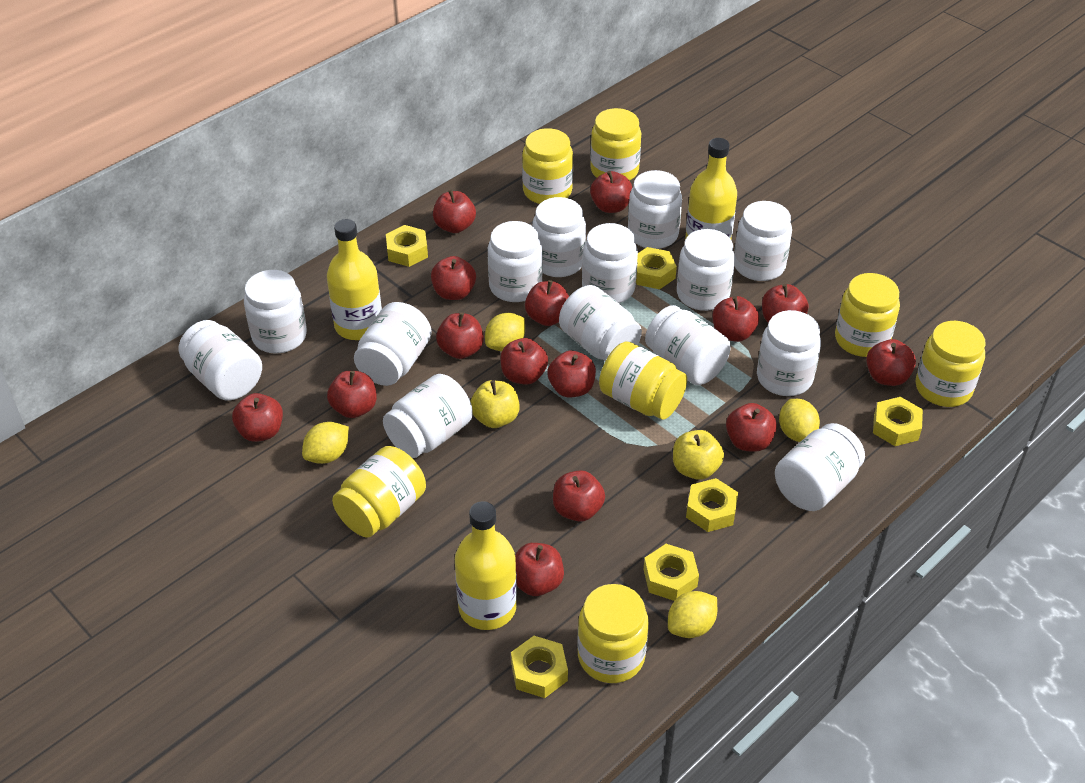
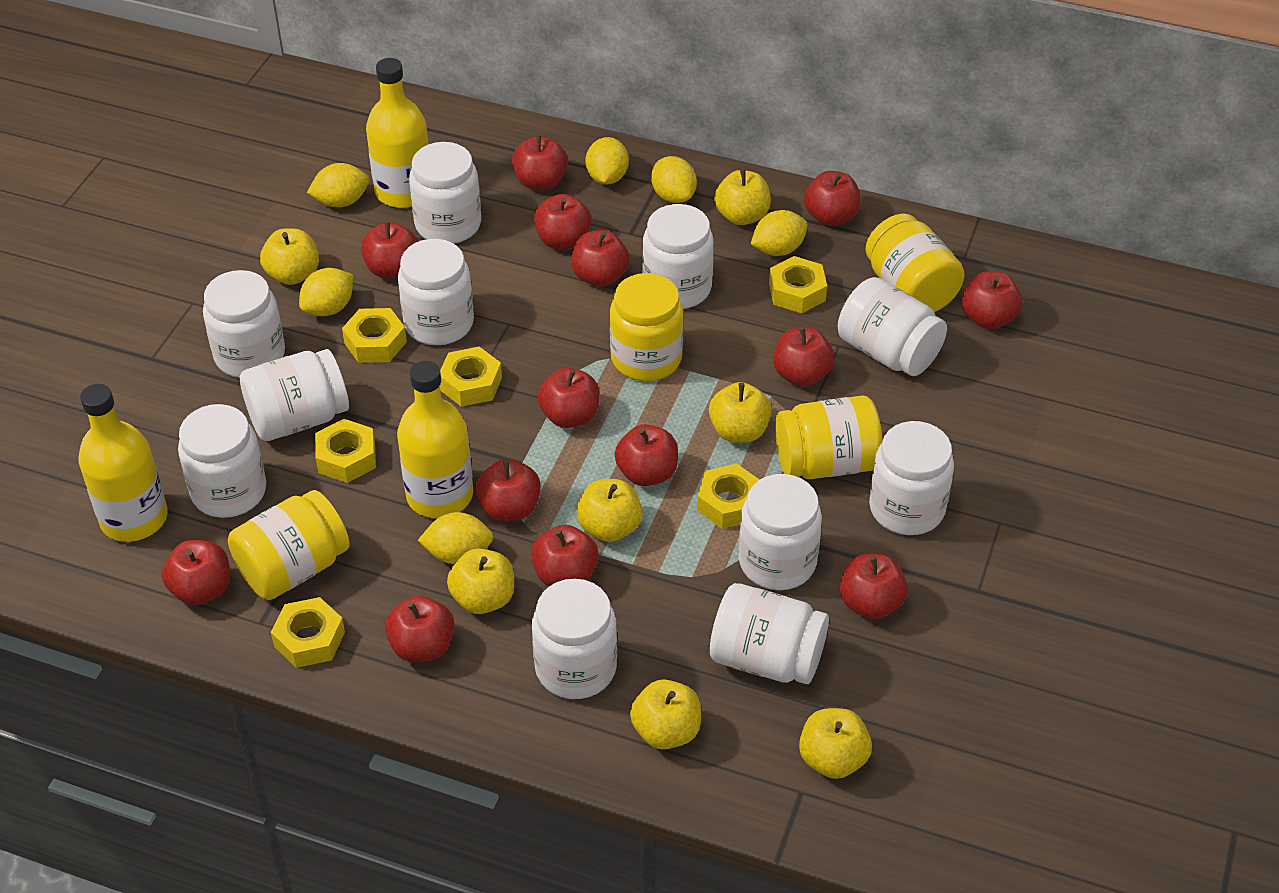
red apple: [232,393,283,442] [327,371,377,418] [431,256,476,300] [433,190,476,233] [436,312,484,359] [500,338,548,385] [515,543,564,596] [525,280,569,326] [547,350,596,397] [553,470,605,522] [590,171,633,213] [713,296,759,342] [726,403,777,452] [762,284,809,323] [866,339,916,386] = 15 -> [162,540,230,605] [361,221,419,278] [385,595,454,662] [476,459,541,521] [512,134,568,190] [531,525,598,586] [534,194,591,250] [538,368,599,428] [571,230,629,287] [615,424,678,486] [773,327,834,386] [804,171,861,226] [840,554,908,619] [962,271,1022,329] = 14
white jar: [179,320,262,401] [244,270,307,354] [354,302,432,386] [383,374,473,458] [488,221,543,302] [532,197,586,277] [559,285,642,361] [582,223,638,303] [628,170,682,249] [645,305,731,385] [677,229,735,311] [734,201,792,281] [757,310,821,396] [775,423,865,511] = 14 -> [178,404,266,518] [203,270,285,378] [240,349,349,441] [398,239,474,345] [409,142,481,244] [532,579,617,699] [642,204,714,309] [710,583,829,684] [739,474,822,590] [838,277,947,376] [869,421,954,535] = 11
yellow apple: [470,380,519,428] [673,430,724,480] = 2 -> [260,228,319,285] [447,549,514,614] [576,479,642,542] [630,679,701,750] [709,382,772,443] [714,168,771,225] [799,708,872,779] = 7
yellow jar: [332,446,426,538] [522,128,573,204] [577,584,649,683] [590,108,641,181] [599,342,687,420] [835,273,900,357] [916,321,986,407] = 7 -> [228,490,349,600] [610,273,684,381] [775,396,883,479] [865,213,965,312] = 4
yellow lemon: [302,422,349,464] [485,313,525,351] [668,591,717,638] [779,399,820,442] = 4 -> [299,268,353,316] [307,163,369,207] [418,512,494,564] [586,137,629,185] [651,156,697,203] [751,210,808,256] = 6

